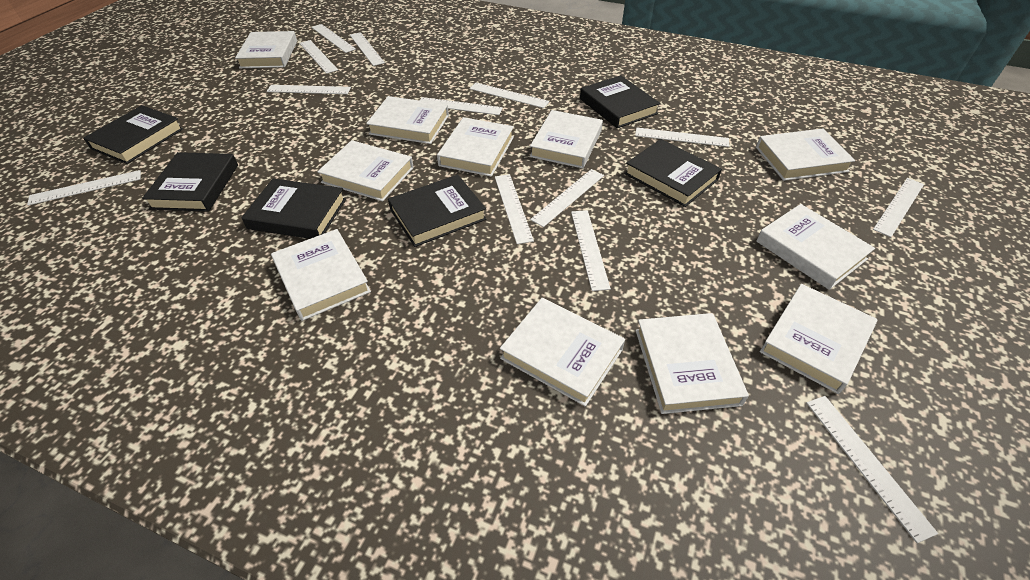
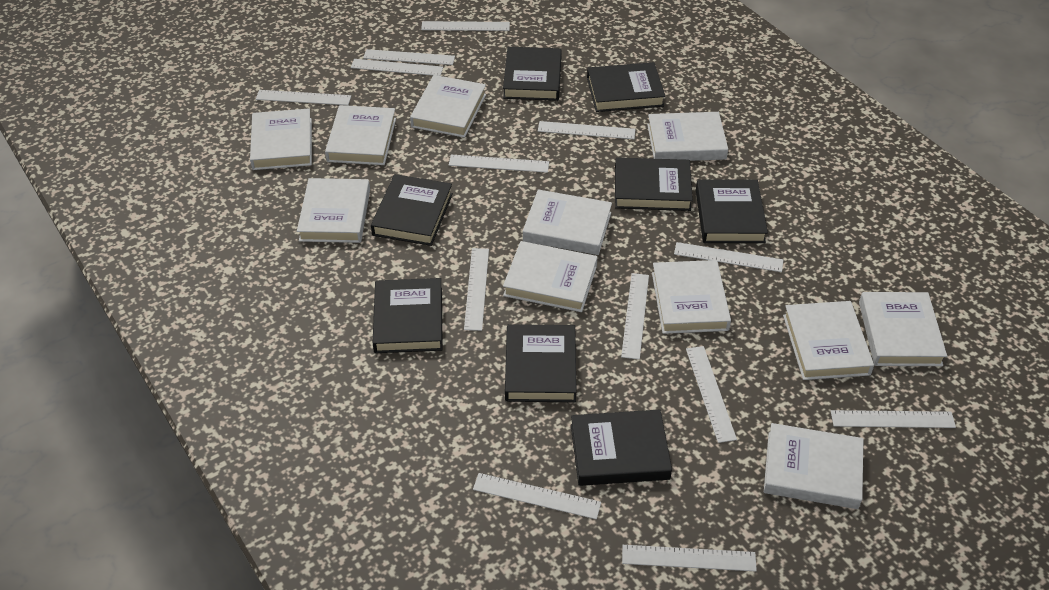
black book: [83,105,183,164] [142,152,238,212] [241,178,346,239] [388,175,487,247] [580,75,660,128] [624,139,722,207] = 6 -> [371,174,453,246] [373,278,443,353] [503,47,562,101] [505,324,577,402] [571,409,672,486] [587,62,665,112] [615,157,693,211] [696,180,768,243] = 8

